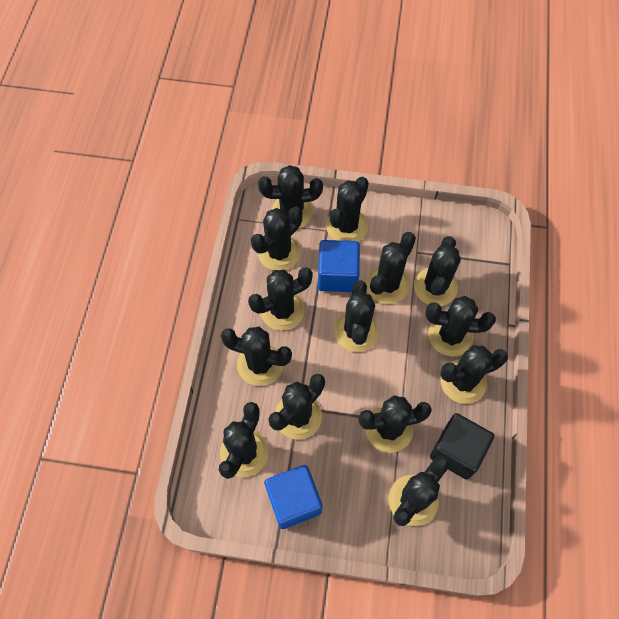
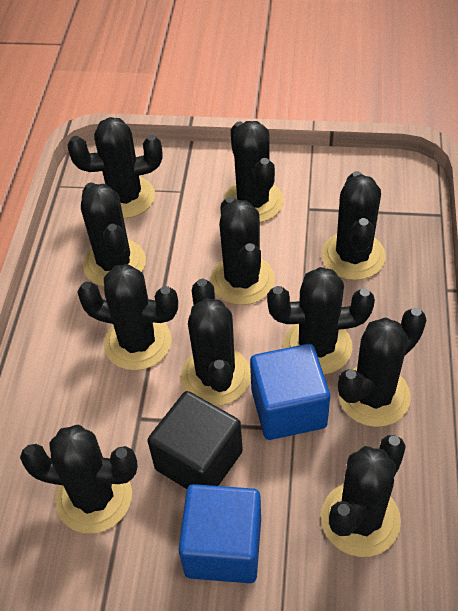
black cactus: [219,402,269,479] [221,327,292,386] [248,267,313,331] [251,207,303,271] [258,165,323,228] [268,374,325,440] [326,177,369,241] [334,280,379,352] [358,395,432,453] [366,232,416,304] [388,456,449,526] [414,236,461,306] [426,296,496,357] [440,345,508,404] = 14 -> [20,425,138,533] [68,117,162,218] [77,264,178,370] [81,182,146,286] [181,279,251,406] [210,196,275,305] [224,121,283,222] [267,267,375,375] [321,435,406,557] [322,171,386,280] [338,308,426,427] = 11

